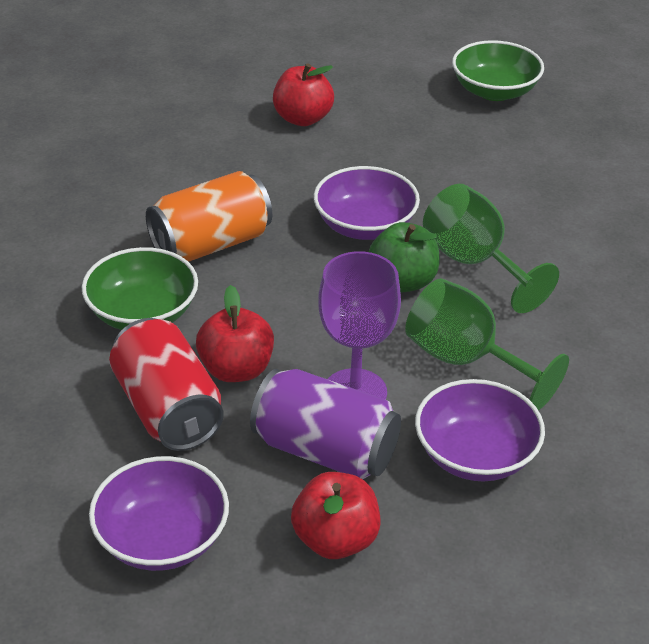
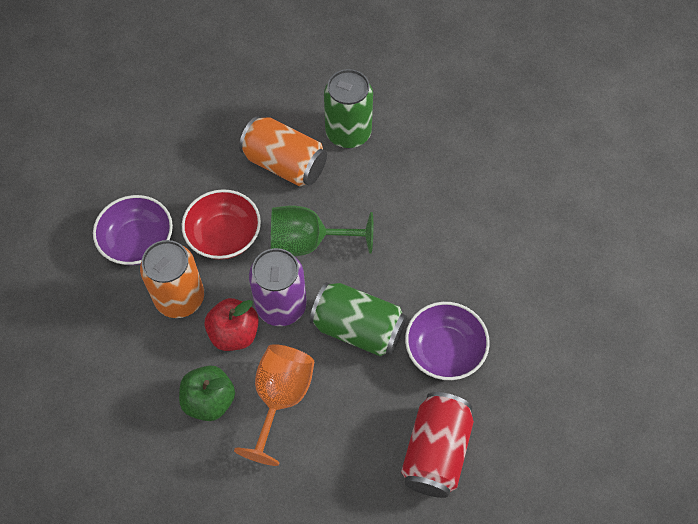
green bowl: [82,247,198,330] [452,40,544,101] = 2 -> none = 0
green can: none = 0 -> [310,282,407,356] [324,69,373,148] = 2
green goblet: [405,278,569,410] [423,184,559,313] = 2 -> [271,206,373,256] = 1
orange can: [146,171,272,262] = 1 -> [140,240,204,318] [239,116,327,187] = 2
orange goblet: none = 0 -> [234,344,314,466] = 1
purple bowl: [89,456,229,571] [314,166,420,240] [415,379,545,482] = 3 -> [93,195,173,265] [405,302,490,380] = 2
purple goblet: [318,251,401,400] = 1 -> none = 0
red apple: [196,285,274,382] [273,63,334,126] [291,472,381,559] = 3 -> [205,298,259,351] = 1
red bowl: none = 0 -> [182,189,261,260] = 1

